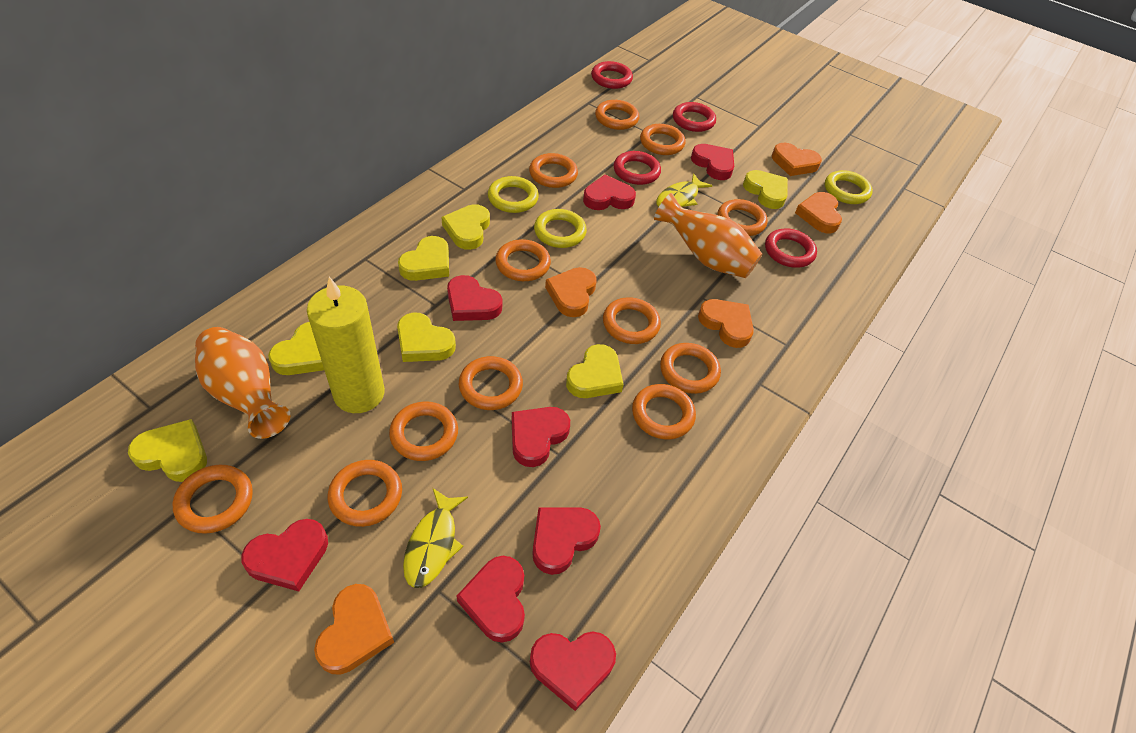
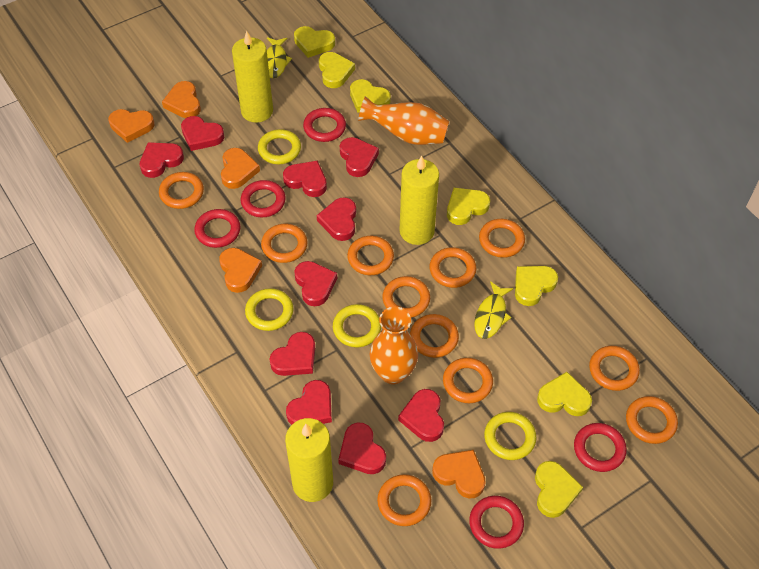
orange ring: [172,465,253,534] [328,460,402,527] [389,402,458,461] [459,356,523,410] [495,239,551,281] [529,153,578,188] [595,100,639,130] [603,297,661,344] [632,384,696,439] [640,124,686,155] [660,343,721,394] [717,199,768,236] = 12 -> [159,172,204,209] [261,224,307,263] [347,236,394,275] [377,474,431,526] [382,276,430,318] [410,314,459,358] [429,247,476,288] [443,358,493,403] [479,219,525,258] [589,346,640,391] [626,396,678,444] = 11
red heart: [241,519,328,591] [447,275,502,321] [457,556,525,643] [512,407,570,467] [530,631,616,711] [532,507,601,575] [583,175,636,210] [691,144,734,180] = 8 -> [140,142,184,178] [181,116,224,151] [270,332,315,376] [283,160,327,197] [286,380,332,425] [294,261,337,306] [317,197,356,241] [338,423,386,474] [340,137,379,177] [398,389,444,442] = 10
red ring: [591,61,633,89] [614,151,661,185] [673,102,716,132] [765,228,817,268] = 4 -> [194,209,240,248] [241,180,286,217] [303,108,346,142] [469,496,524,549] [574,423,627,472] = 5
yellow candle: [307,277,385,413] = 1 -> [232,31,273,123] [285,418,333,502] [399,155,439,245] = 3
yellow ring: [488,176,539,213] [534,209,587,248] [825,170,873,204] = 3 -> [245,288,293,331] [258,129,301,164] [333,304,381,347] [484,412,536,460] = 4

